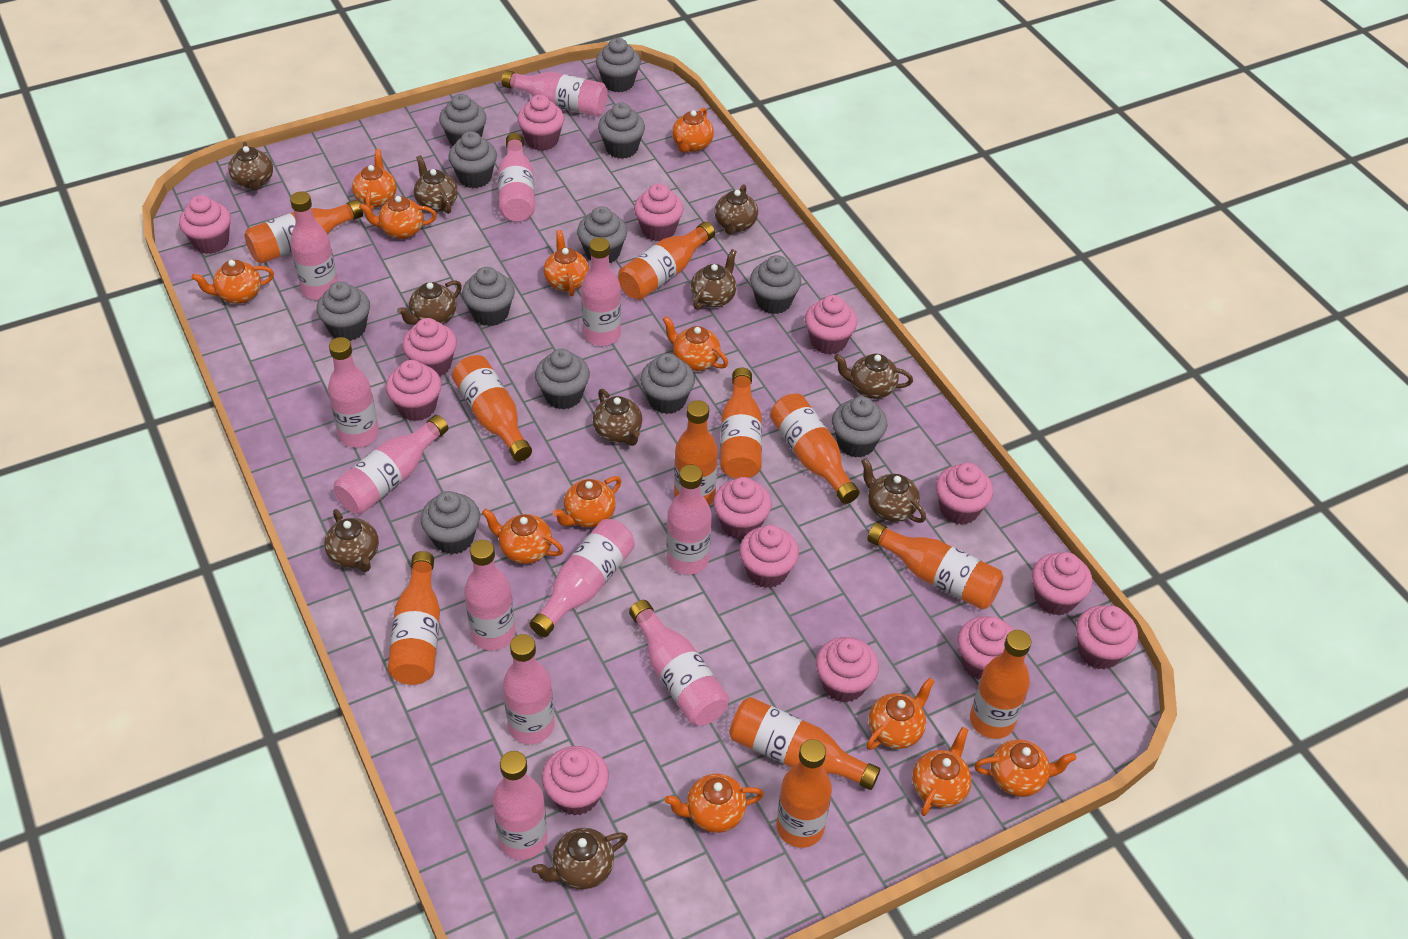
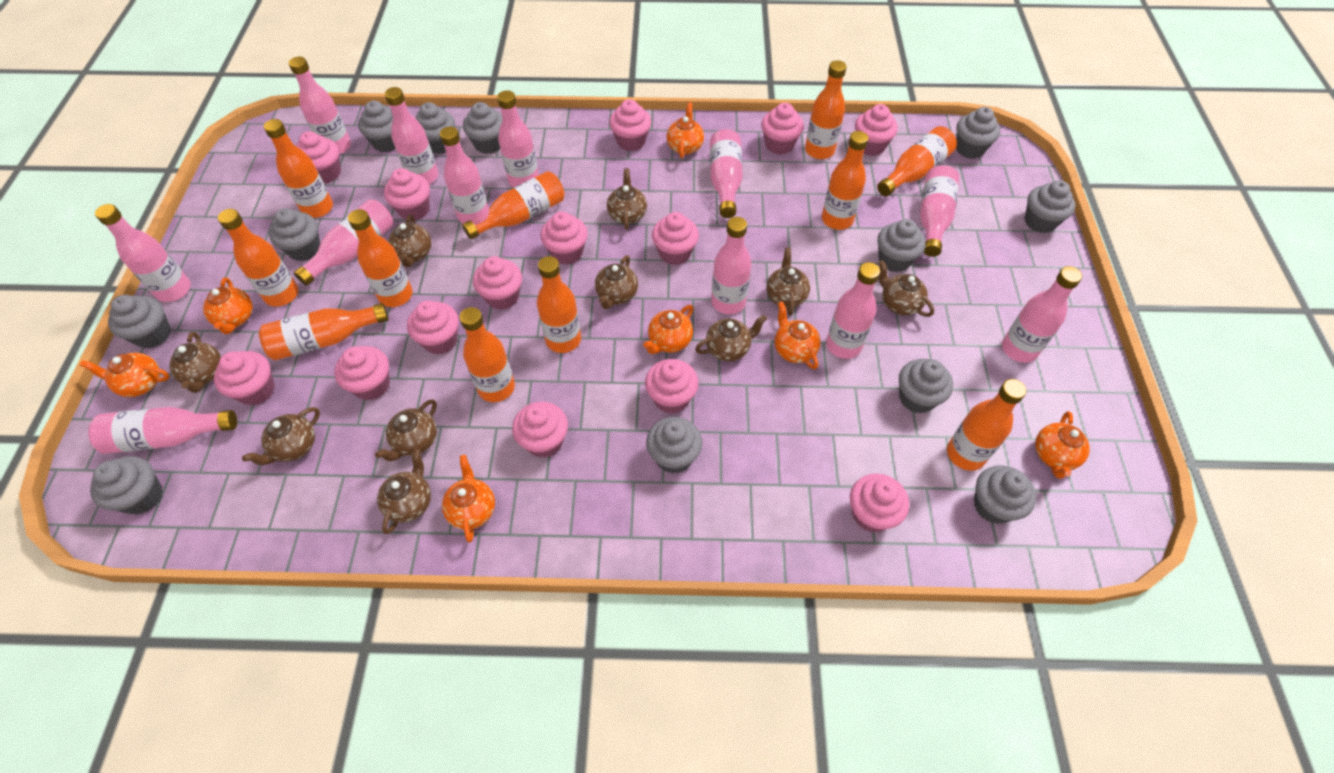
orange teapot: [191,260,274,304] [352,149,397,210] [359,196,437,239] [482,509,564,564] [543,230,589,296] [552,476,622,528] [662,316,728,371] [665,774,764,833] [672,107,714,153] [866,677,935,750] [912,727,972,816] [974,739,1076,797] = 12 -> [80,353,170,397] [203,277,253,334] [442,455,495,543] [643,305,694,354] [667,102,704,158] [775,301,821,369] [1035,411,1090,479] = 7

